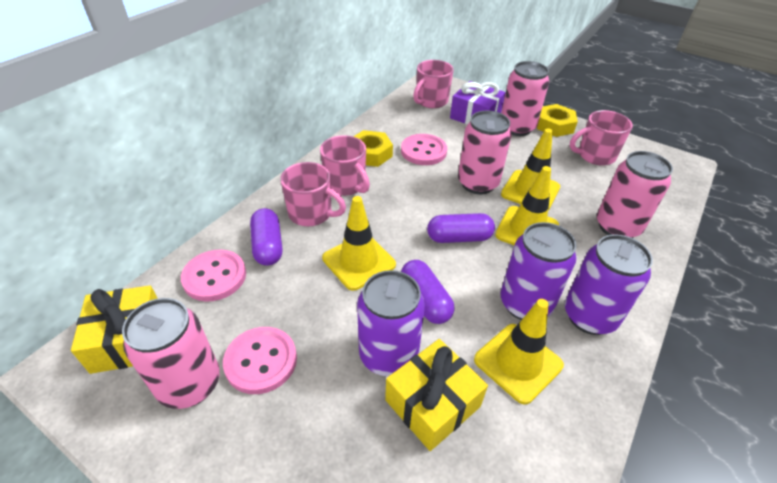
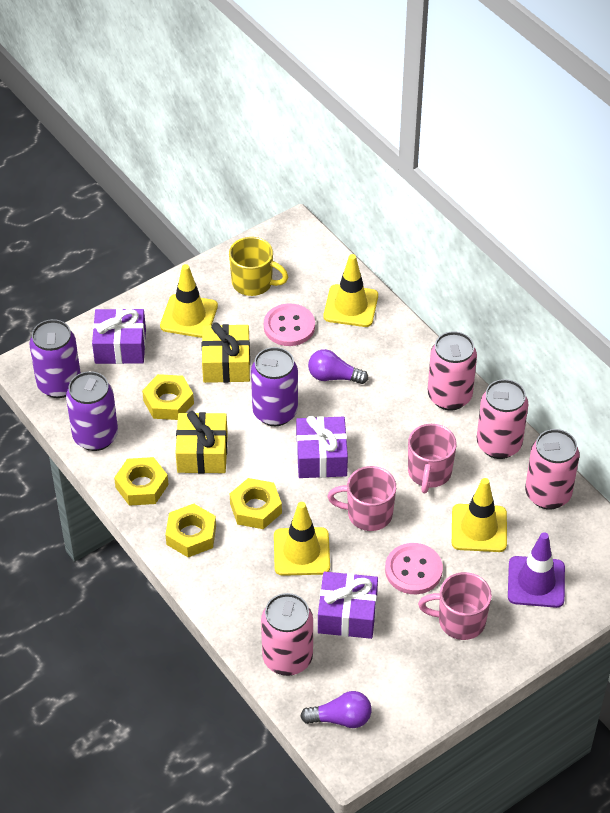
pink button: [181,249,246,302] [223,327,297,394] [401,134,447,165] = 3 -> [264,303,315,346] [385,543,443,594] = 2
pink mug: [280,162,346,226] [320,135,370,196] [413,60,454,108] [570,110,633,166] = 4 -> [327,466,396,531] [408,424,457,493] [418,572,492,640] = 3
purple capsule: [250,208,283,266] [401,260,455,324] [427,213,495,243] = 3 -> none = 0
purple gift: [450,81,506,125] = 1 -> [92,308,146,364] [296,416,348,478] [318,572,378,639] = 3
purple light bulb: none = 0 -> [300,691,372,728] [308,349,369,384] = 2
purple traffic cone: none = 0 -> [508,532,565,608] = 1
yellow mug: none = 0 -> [229,237,288,296] = 1
yellow nut: [353,130,393,167] [537,104,578,137] = 2 -> [114,457,169,506] [142,374,194,420] [165,504,216,557] [230,478,282,529] = 4

